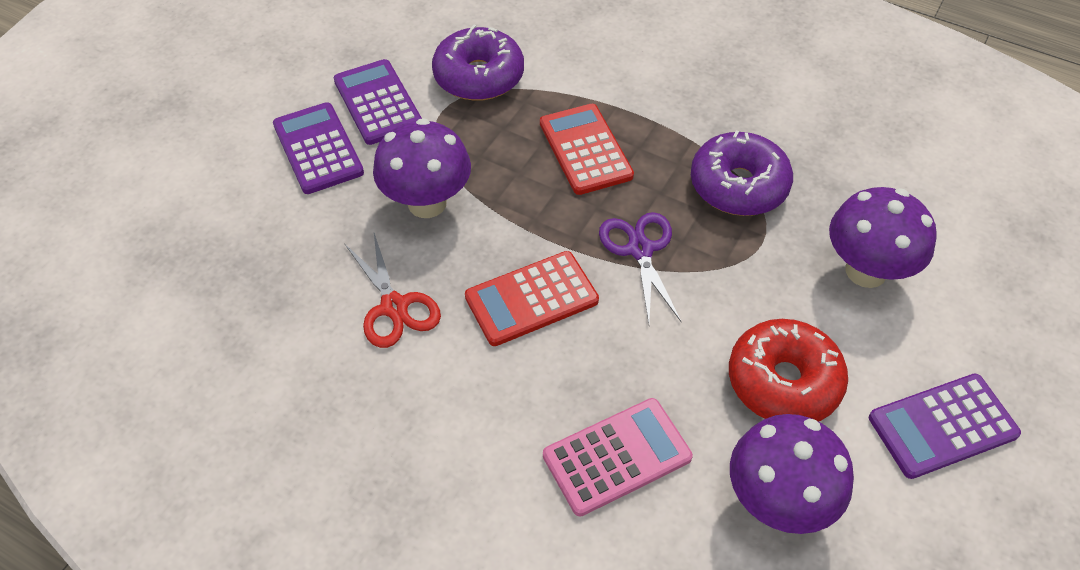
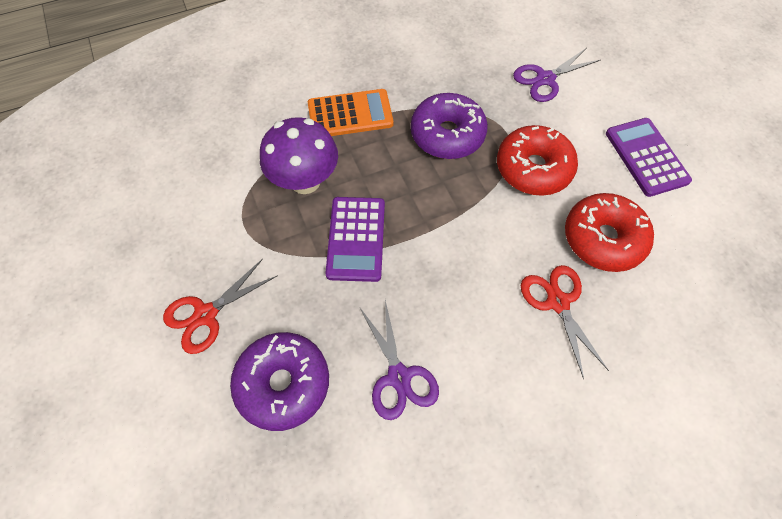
orange calculator: none = 0 -> [308,89,393,136] = 1
pink calculator: [543,398,693,517] = 1 -> none = 0
purple calculator: [273,102,364,194] [333,59,422,145] [869,374,1021,479] = 3 -> [325,197,385,282] [606,118,692,197] = 2
purple mushroom: [373,118,471,218] [730,414,854,534] [829,187,937,288] = 3 -> [260,117,338,194] = 1
purple scissors: [599,212,682,323] = 1 -> [360,300,439,420] [513,48,601,102] = 2
red calculator: [465,251,599,346] [540,104,634,195] = 2 -> none = 0
red donut: [729,319,848,422] = 1 -> [497,125,578,196] [565,193,654,272] = 2
red scissors: [344,233,441,348] = 1 -> [163,258,278,354] [521,265,609,379] = 2

